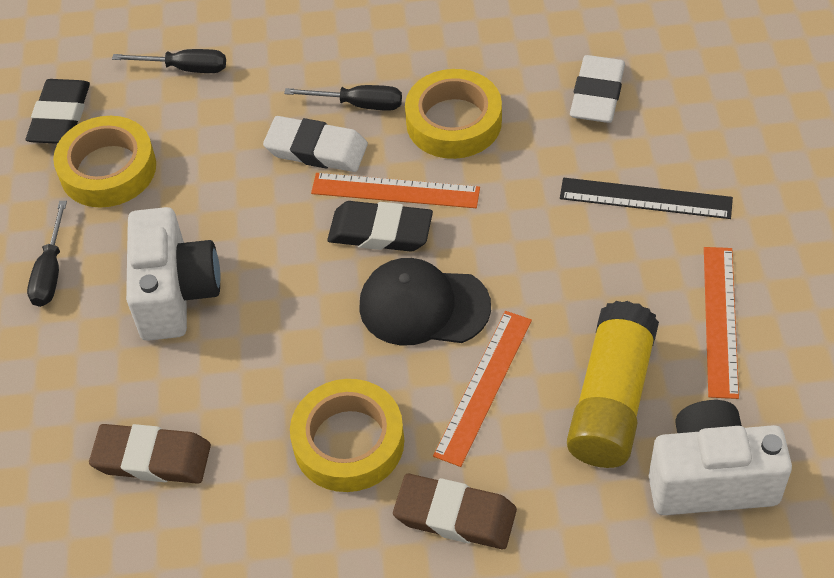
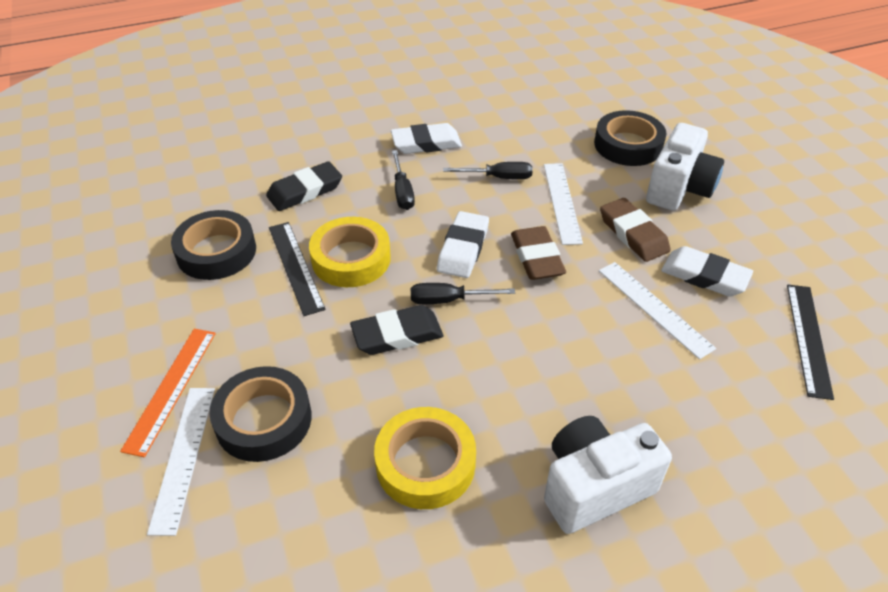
black cap: [359,258,491,346] = 1 -> none = 0
black ruler: [560,178,733,219] = 1 -> [269,222,326,316] [787,285,834,400] = 2
black tape: none = 0 -> [171,210,256,280] [209,366,312,462] [594,110,666,166] = 3
orange ruler: [311,173,480,208] [433,311,532,467] [704,247,739,399] = 3 -> [120,329,216,457] = 1
white eraser: [263,116,368,172] [570,55,625,123] = 2 -> [391,123,462,154] [437,211,489,278] [661,246,753,297] = 3
white ruler: none = 0 -> [147,388,215,536] [544,163,583,245] [599,262,716,359] = 3
yellow glue stick: [567,301,659,468] = 1 -> none = 0
yellow tape: [53,116,156,208] [290,379,404,492] [405,69,502,159] = 3 -> [309,217,391,287] [374,407,476,509] = 2

